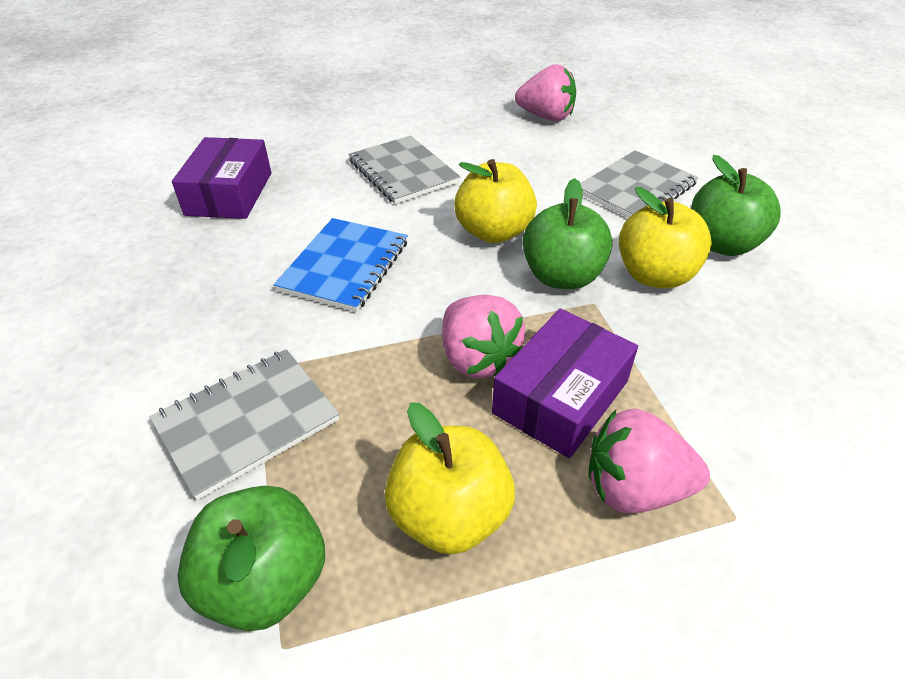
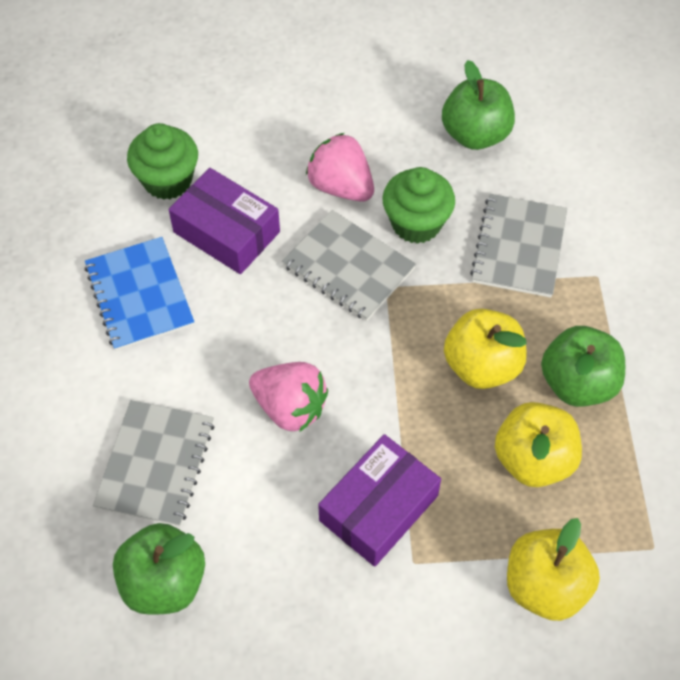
green cupcake: none = 0 -> [127,123,198,200] [383,167,455,244] = 2
pink strawberry: [442,295,525,378] [515,64,576,121] [588,409,710,513] = 3 -> [249,362,328,432] [306,133,374,202] = 2

